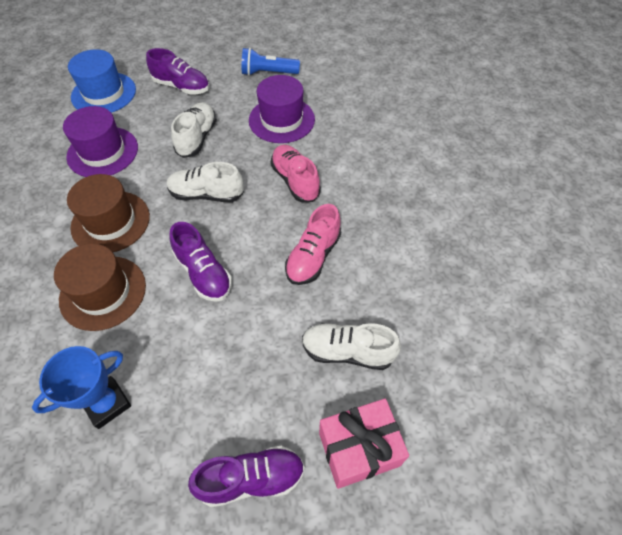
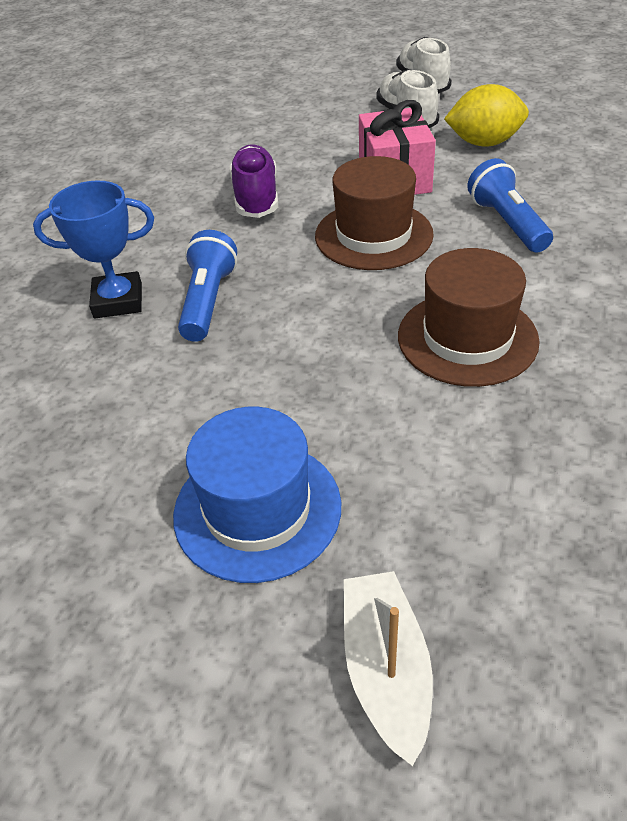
blue flashlight: [242,48,300,76] = 1 -> [178,230,237,342] [467,158,553,253] = 2
pink shoe: [270,145,321,202] [285,204,341,285] = 2 -> none = 0
purple hat: [63,106,138,177] [249,75,315,143] = 2 -> none = 0
purple shoe: [146,48,209,95] [169,222,232,302] [188,446,305,507] = 3 -> [230,144,278,218] = 1
white boat: none = 0 -> [344,571,433,766] = 1
white shoe: [167,162,244,202] [171,102,217,158] [302,323,401,370] = 3 -> [376,69,439,128] [396,37,451,94] = 2
yellow lemon: none = 0 -> [444,84,529,147] = 1

